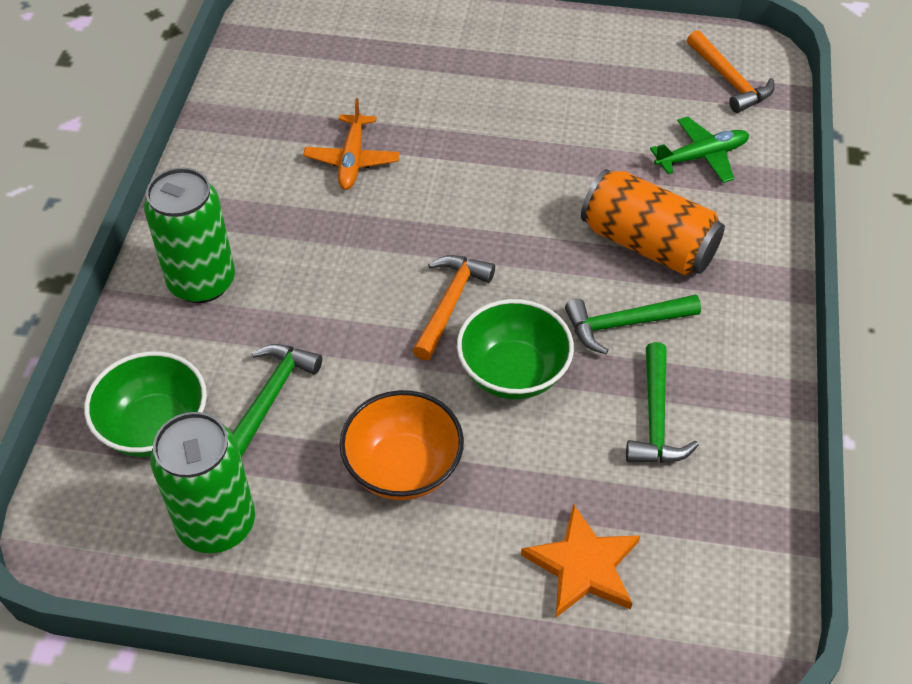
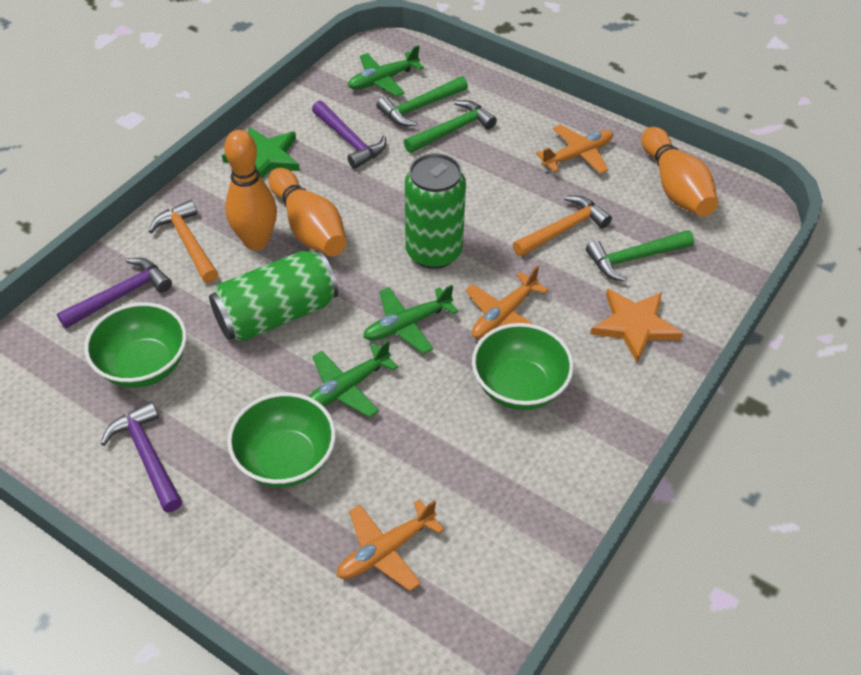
green bowl: [84,351,207,457] [457,299,574,400] = 2 -> [84,302,187,388] [227,392,336,487] [472,323,574,410] = 3
green plane: [650,117,749,183] = 1 -> [308,340,398,418] [348,45,424,96] [363,285,458,354] = 3
green star: none = 0 -> [222,127,300,178] = 1
orange bowl: [340,390,464,500] = 1 -> none = 0
orange bowling pin: none = 0 -> [224,130,277,250] [268,168,347,256] [641,127,718,217] = 3
orange can: [581,169,725,276] = 1 -> none = 0
orange plane: [303,98,400,190] = 1 -> [337,499,444,591] [465,266,548,339] [536,124,613,174] = 3
purple hammer: none = 0 -> [57,258,172,328] [101,401,182,512] [312,101,386,169] = 3

